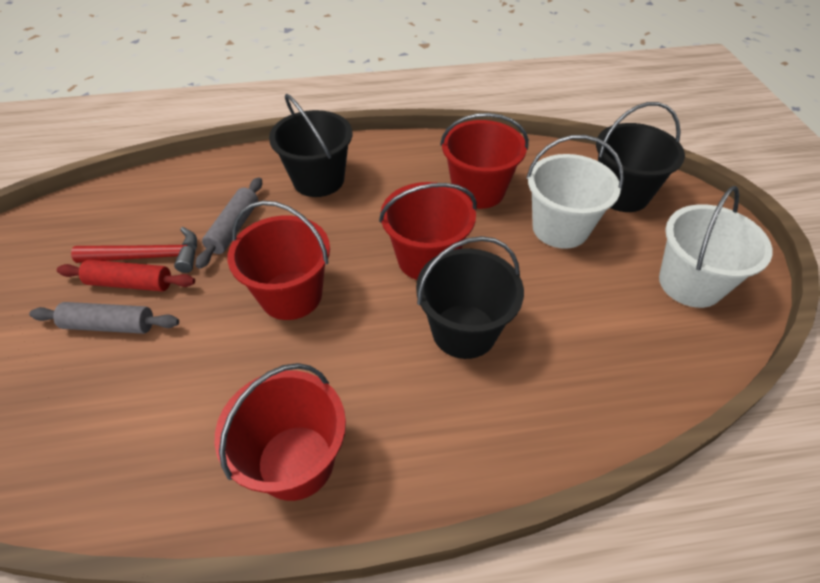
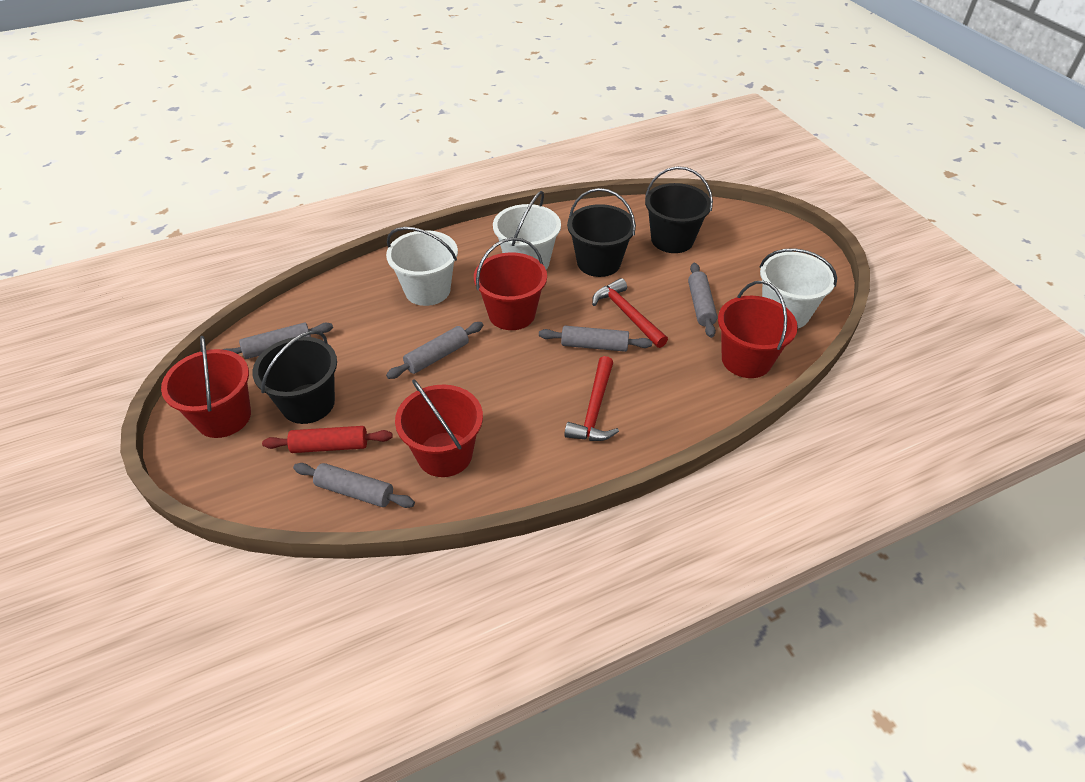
grey rolling pin: [29,302,179,334] [196,177,262,269] = 2 -> [222,322,333,359] [293,463,415,508] [386,322,483,379] [539,326,652,352] [688,263,717,338] = 5
red hammer: [71,227,197,273] = 1 -> [564,356,619,441] [592,278,668,348] = 2
white bucket: [526,135,624,249] [659,186,773,308] = 2 -> [386,227,458,306] [493,191,561,269] [760,248,837,328] = 3

